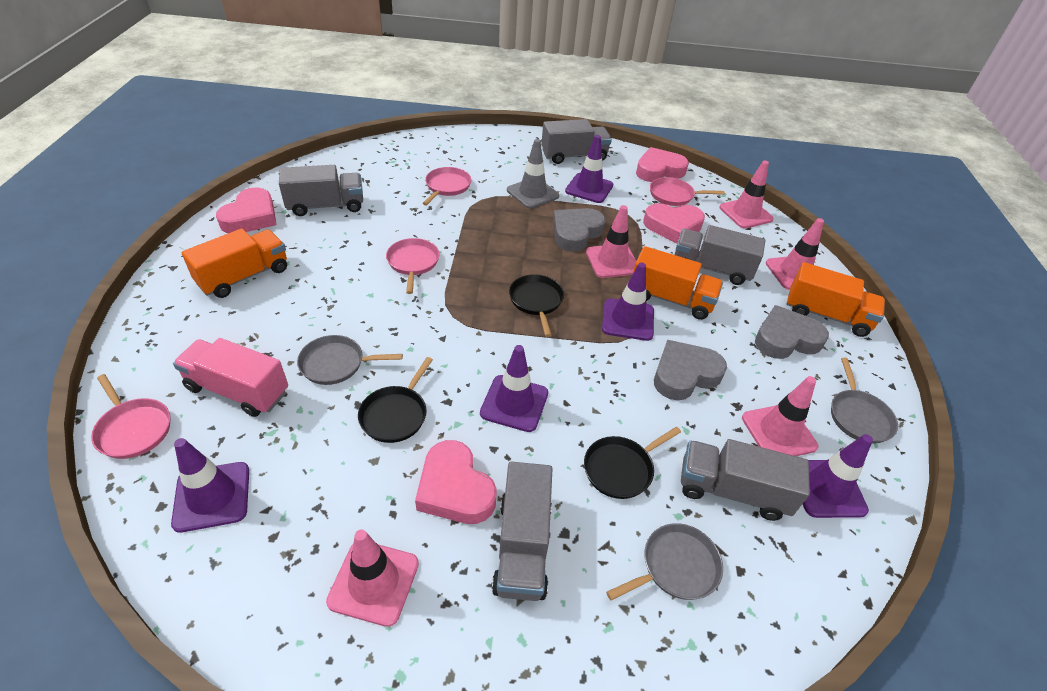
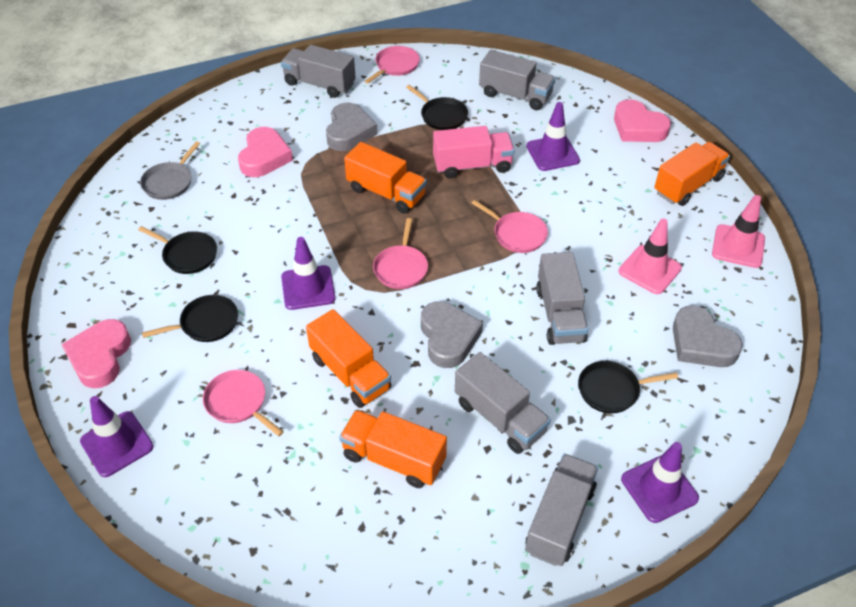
black pan: [358,357,433,443] [509,274,564,337] [584,427,681,499] = 3 -> [138,226,217,274] [142,295,238,342] [406,85,468,130] [578,361,678,414] = 4
grey pan: [297,335,403,385] [606,523,723,601] [831,358,898,444] = 3 -> [140,141,200,200] = 1
grey traffic cone: [507,139,559,209] = 1 -> none = 0
orange truck: [181,229,287,298] [633,246,723,320] [786,262,885,337] = 3 -> [306,309,391,408] [339,410,447,488] [344,142,427,214] [654,142,730,206] = 4
pink heart: [216,187,277,233] [415,440,497,524] [636,147,689,182] [643,203,705,243] = 4 -> [61,319,131,388] [238,127,293,177] [614,99,671,142] = 3
pink traffic cone: [326,529,419,627] [586,205,636,278] [720,160,774,228] [742,376,818,456] [766,218,824,290] = 5 -> [618,219,682,294] [712,195,765,268] = 2
purple traffic cone: [171,438,249,533] [480,345,548,432] [565,135,613,203] [602,263,654,341] [803,434,873,518] = 5 -> [80,396,154,477] [281,237,335,310] [526,102,580,171] [621,442,699,523] = 4

